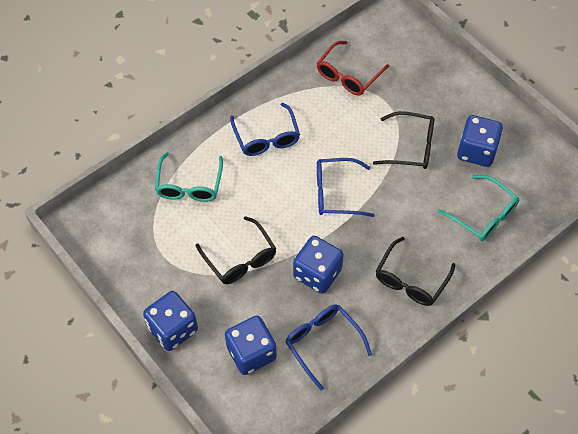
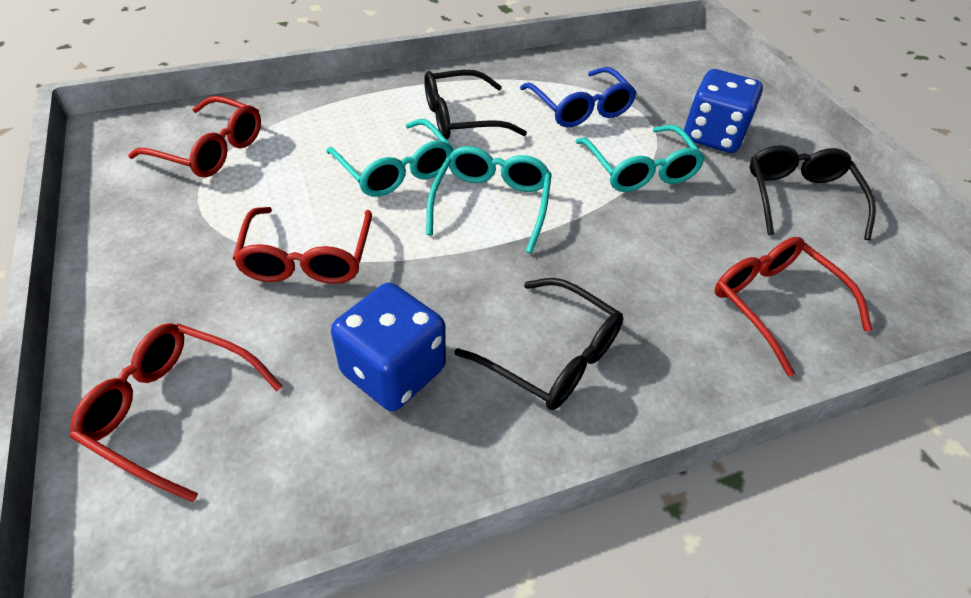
blue dice: [143,291,198,351] [225,316,277,375] [293,236,343,294] [457,115,503,167] = 4 -> [331,283,446,411] [684,69,763,153] = 2
blue glasses: [230,103,300,156] [285,304,372,391] [317,158,375,217] = 3 -> [520,67,637,128] = 1
red glasses: [317,41,389,95] = 1 -> [70,323,283,502] [128,96,261,178] [233,207,372,284] [714,237,872,376] = 4
turquoise glasses: [155,152,223,202] [438,175,519,241] = 2 -> [326,119,454,197] [426,146,552,254] [575,125,705,192] = 3

